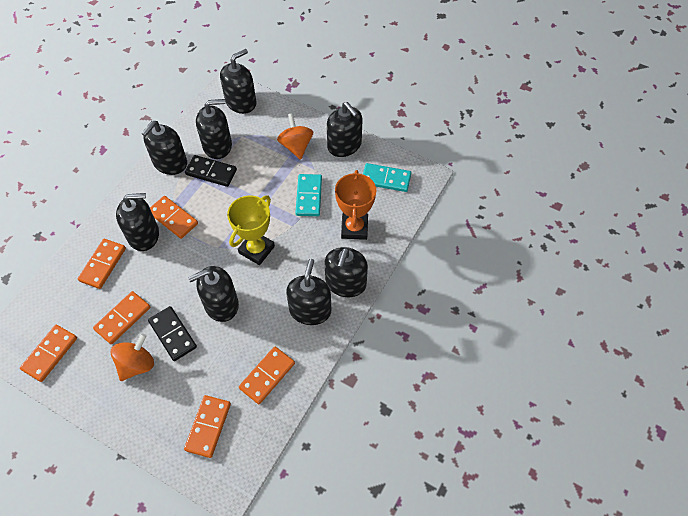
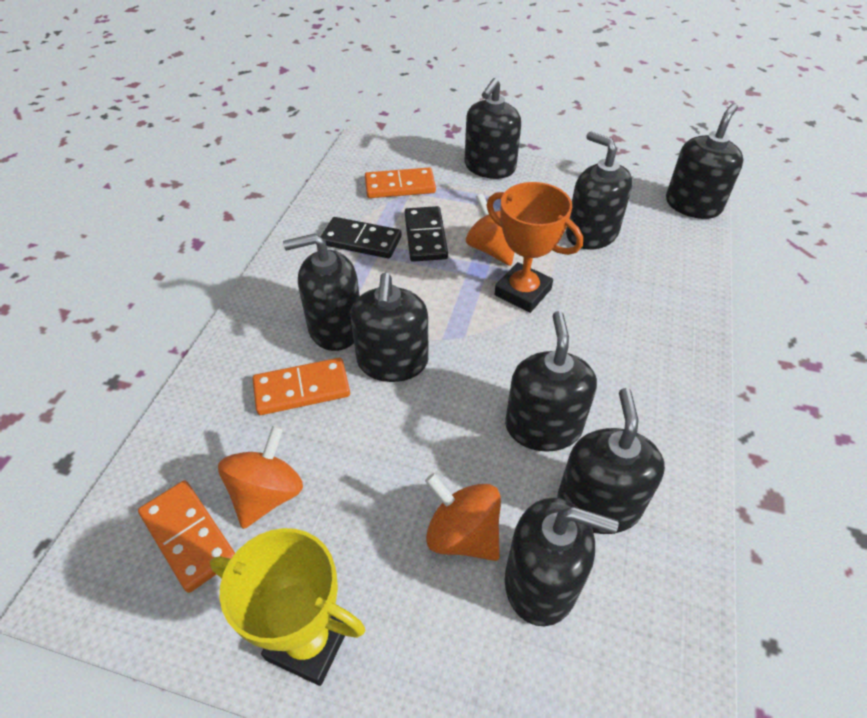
orange domino: [20,325,77,382] [78,239,126,289] [93,291,150,344] [150,196,198,239] [184,395,231,458] [239,347,295,404] = 6 -> [138,480,235,593] [252,358,350,415] [365,168,436,198] = 3
orange spinning top: [111,333,154,381] [277,113,313,160] = 2 -> [218,426,303,529] [425,473,501,561] [466,193,514,266] = 3
turquoise domino: [295,174,322,216] [363,163,411,192] = 2 -> none = 0

